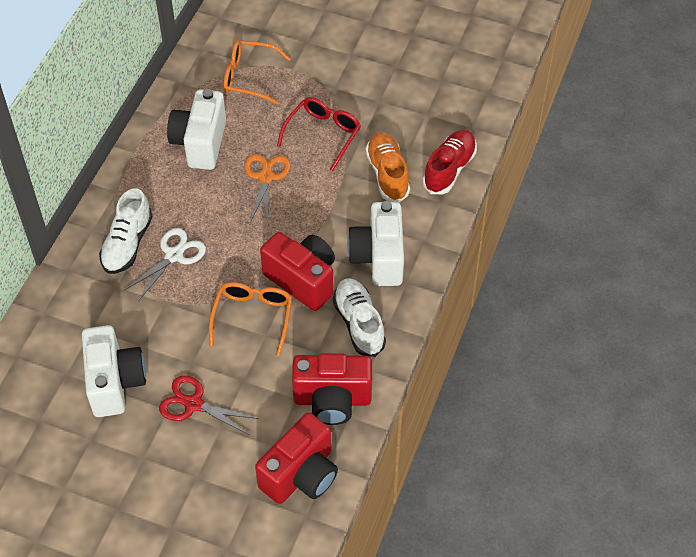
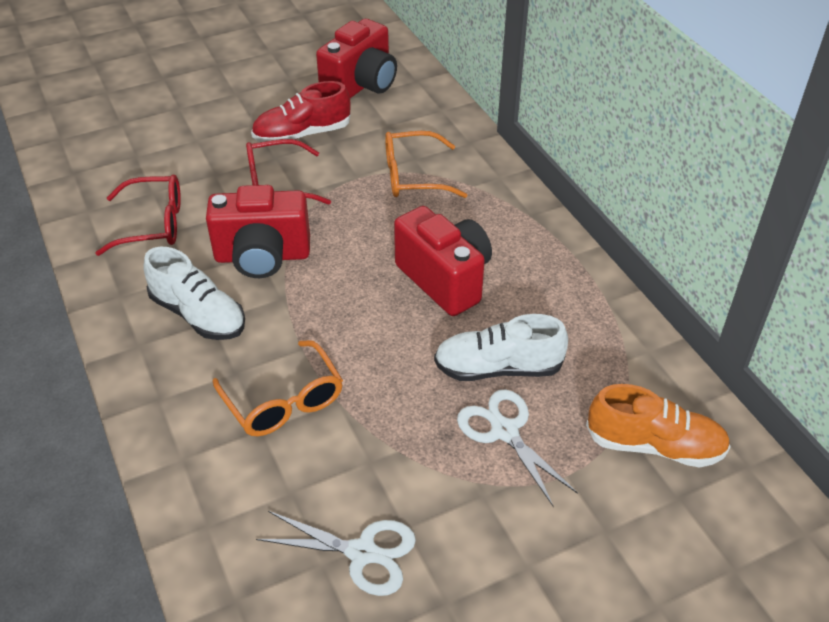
orange scissors: [244,154,291,224] = 1 -> none = 0
red glasses: [277,97,361,172] = 1 -> [95,175,181,256] [246,139,331,205] = 2
red scissors: [159,375,259,435] = 1 -> none = 0
white camera: [82,325,146,417] [167,89,226,170] [347,201,404,286] = 3 -> none = 0
white scissors: [124,228,206,301] = 1 -> [256,511,416,596] [457,389,578,507] = 2

